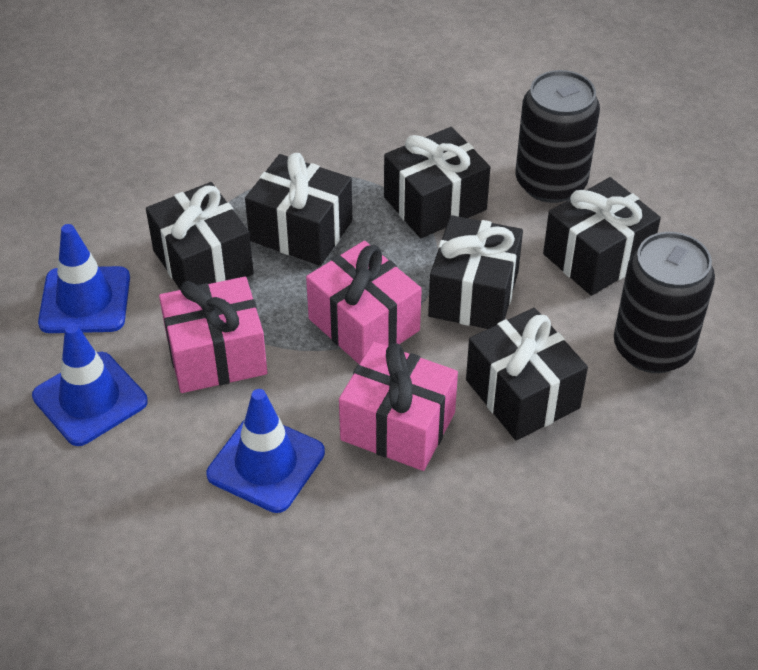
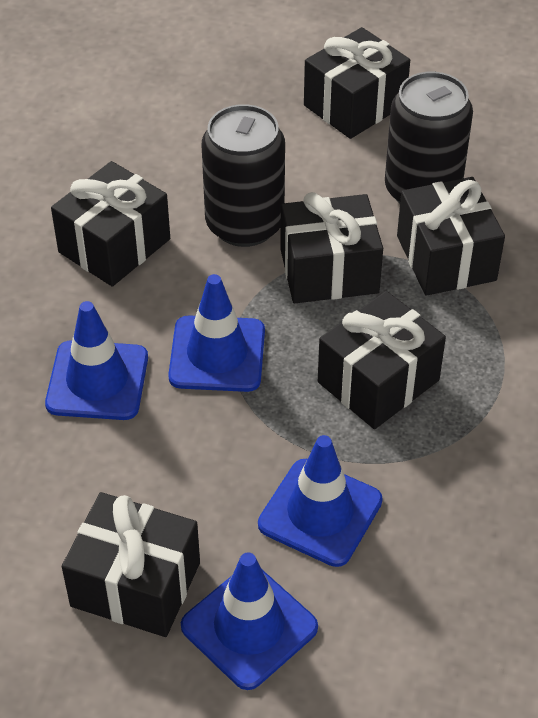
blue traffic cone: [32,323,148,446] [38,224,130,333] [206,389,325,513] = 3 -> [45,301,148,420] [168,274,265,392] [181,552,318,690] [258,435,383,567] = 4
pink gift: [159,277,267,393] [306,241,422,364] [339,342,458,471] = 3 -> none = 0

